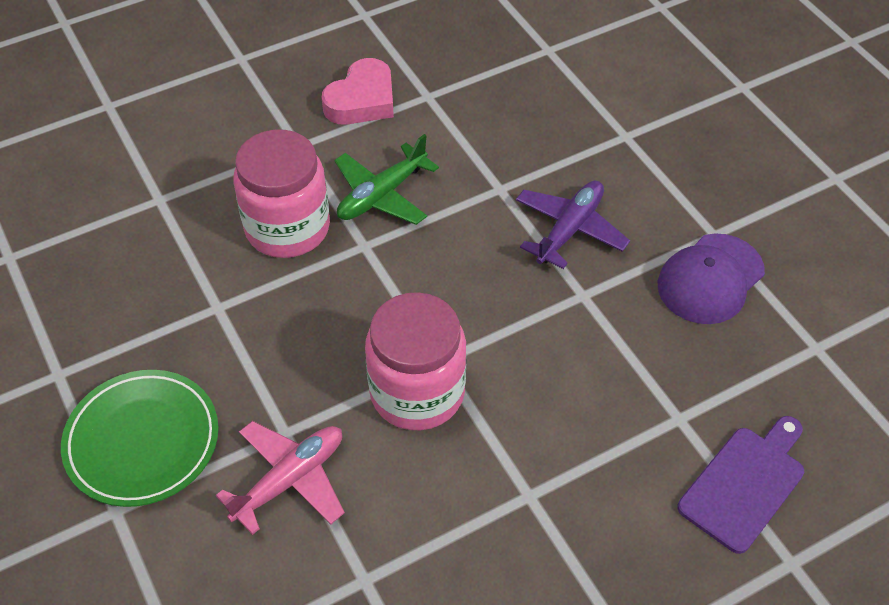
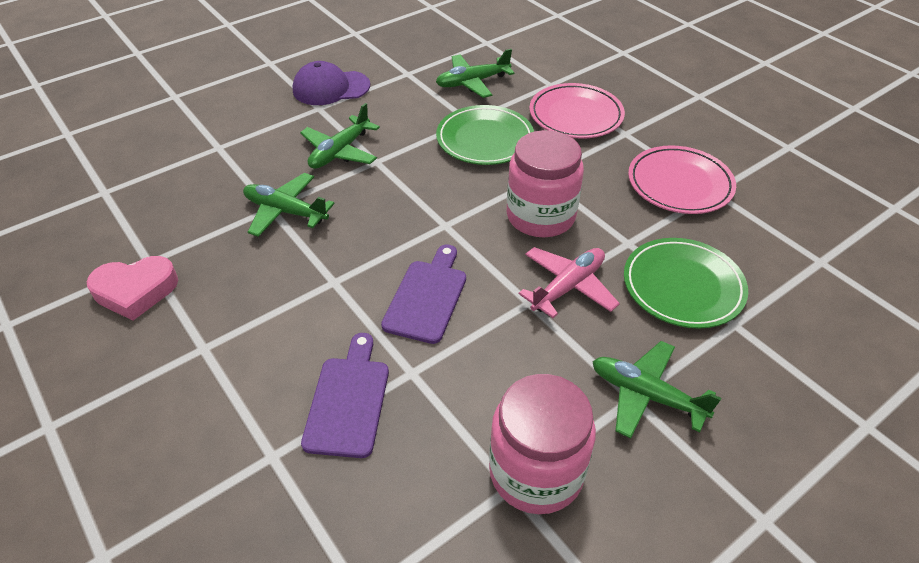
green plane: [334,134,439,225] = 1 -> [243,173,335,237] [300,103,380,169] [436,49,515,98] [592,341,721,439] = 4
green plate: [61,370,219,507] = 1 -> [436,105,534,165] [624,238,748,329] = 2
pink plate: none = 0 -> [529,83,625,138] [628,145,736,214] = 2
purple cutting board: [677,416,804,554] = 1 -> [301,333,389,458] [381,244,466,344] = 2
purple plane: [516,180,630,269] = 1 -> none = 0

